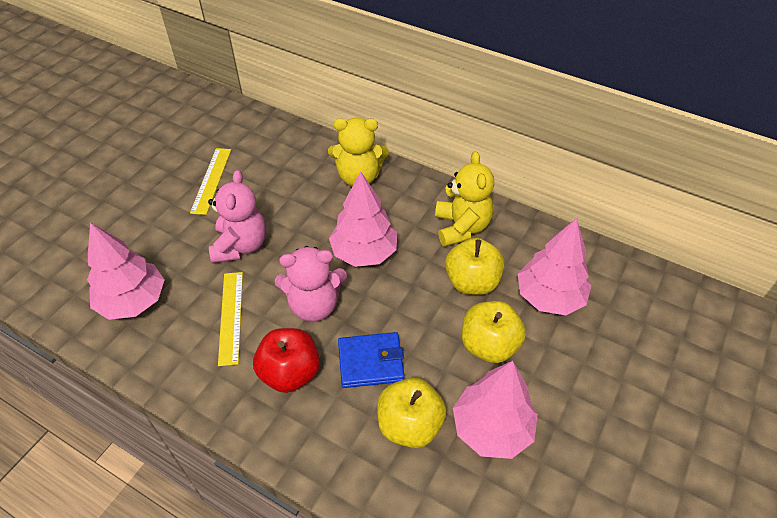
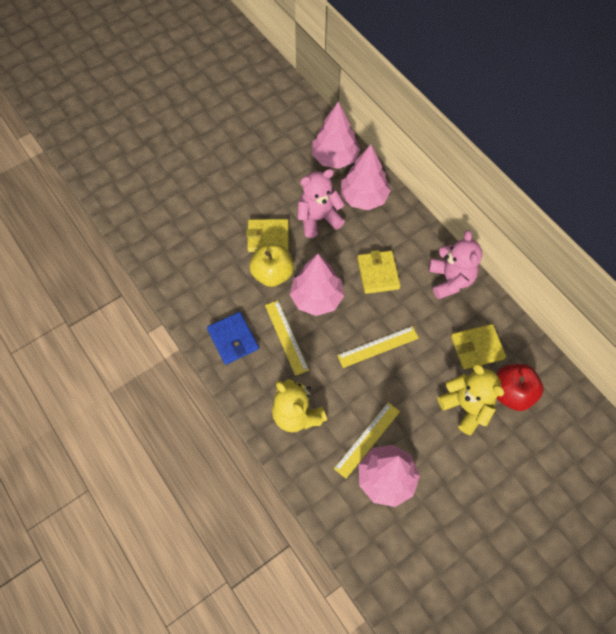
yellow apple: [377,378,447,448] [445,238,505,295] [462,301,526,363] = 3 -> [250,244,294,287] = 1
yellow ruler: [190,148,231,215] [218,272,243,366] = 2 -> [265,300,309,376] [334,402,400,479] [337,326,419,368] = 3
yellow wallet: none = 0 -> [246,219,289,252] [357,250,401,294] [451,324,506,369] = 3

